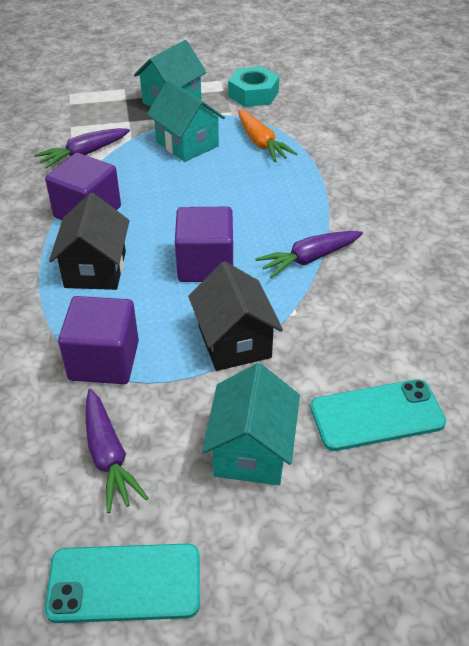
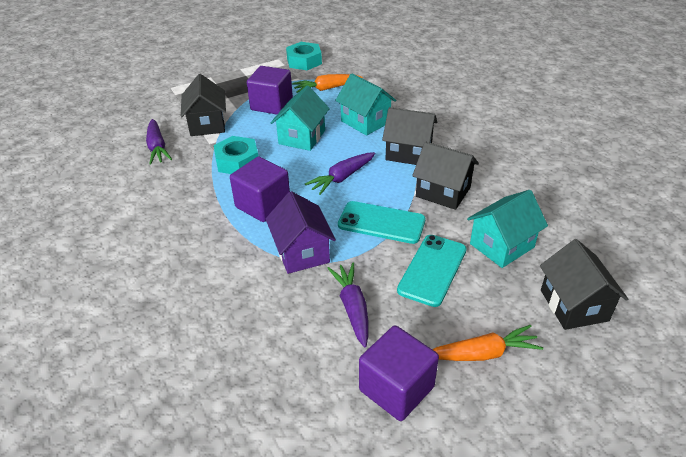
black house: [49,193,129,290] [188,261,283,371] = 2 -> [181,74,226,136] [382,107,437,165] [412,142,479,210] [540,239,628,330] = 4
orange carrot: [238,110,297,162] = 1 -> [292,74,362,93] [432,325,543,361] = 2
purple house: none = 0 -> [266,191,336,274] = 1
turquoise nut: [228,66,279,107] = 1 -> [214,136,258,174] [286,42,322,70] = 2

